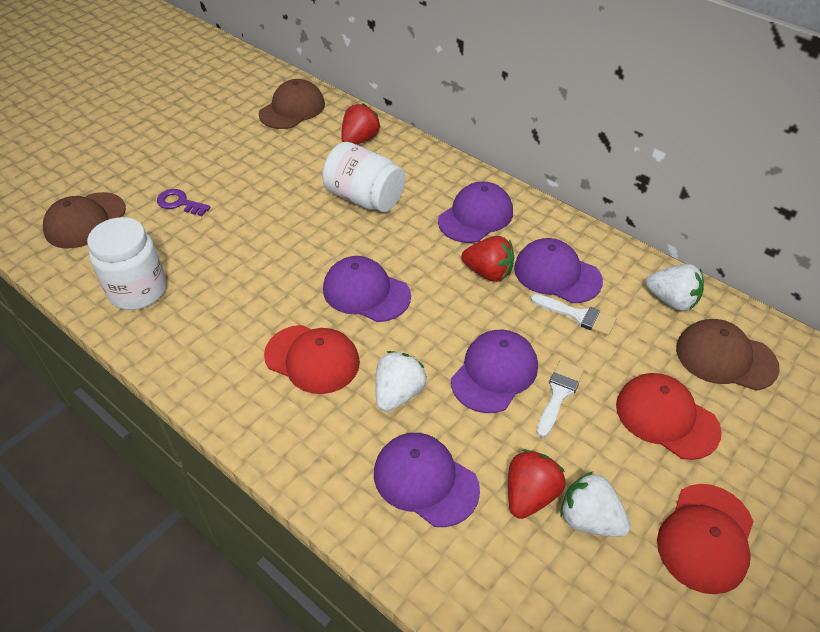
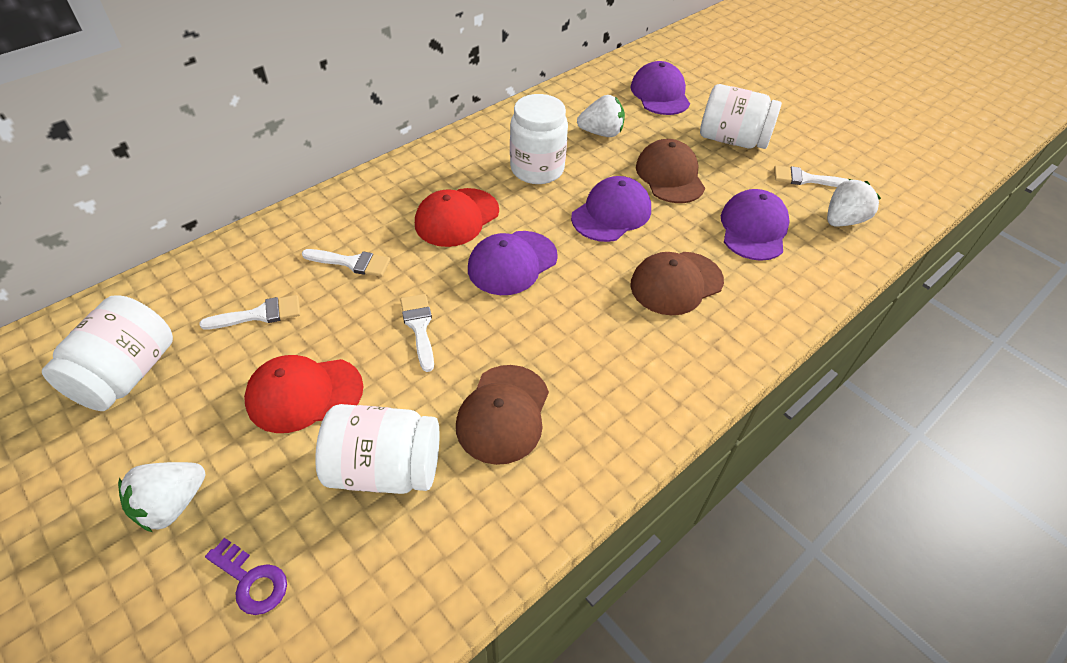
purple cap: [323,256,411,322] [374,433,480,527] [438,181,513,243] [451,330,538,413] [514,238,603,303] = 5 -> [468,231,558,295] [571,176,651,242] [631,61,690,115] [721,189,790,261] = 4
red cap: [264,325,360,394] [616,373,722,460] [657,484,754,594] = 3 -> [244,355,364,433] [415,188,499,247] = 2
red strawberry: [341,103,381,144] [461,236,514,282] [508,449,566,519] = 3 -> none = 0
white brush: [531,294,616,336] [536,360,584,437] = 2 -> [199,295,300,329] [302,249,390,277] [400,294,434,372] [774,166,849,187] = 4
white jar: [87,217,166,310] [322,142,405,212] = 2 -> [42,295,173,411] [315,404,439,494] [510,94,568,184] [700,84,782,149] = 4

